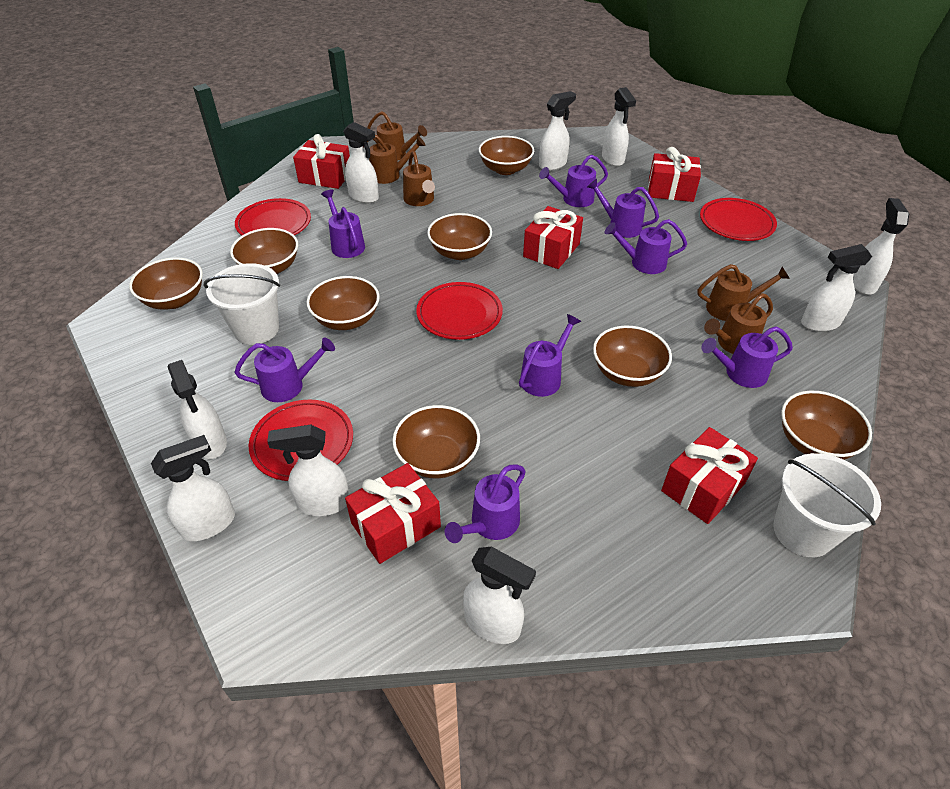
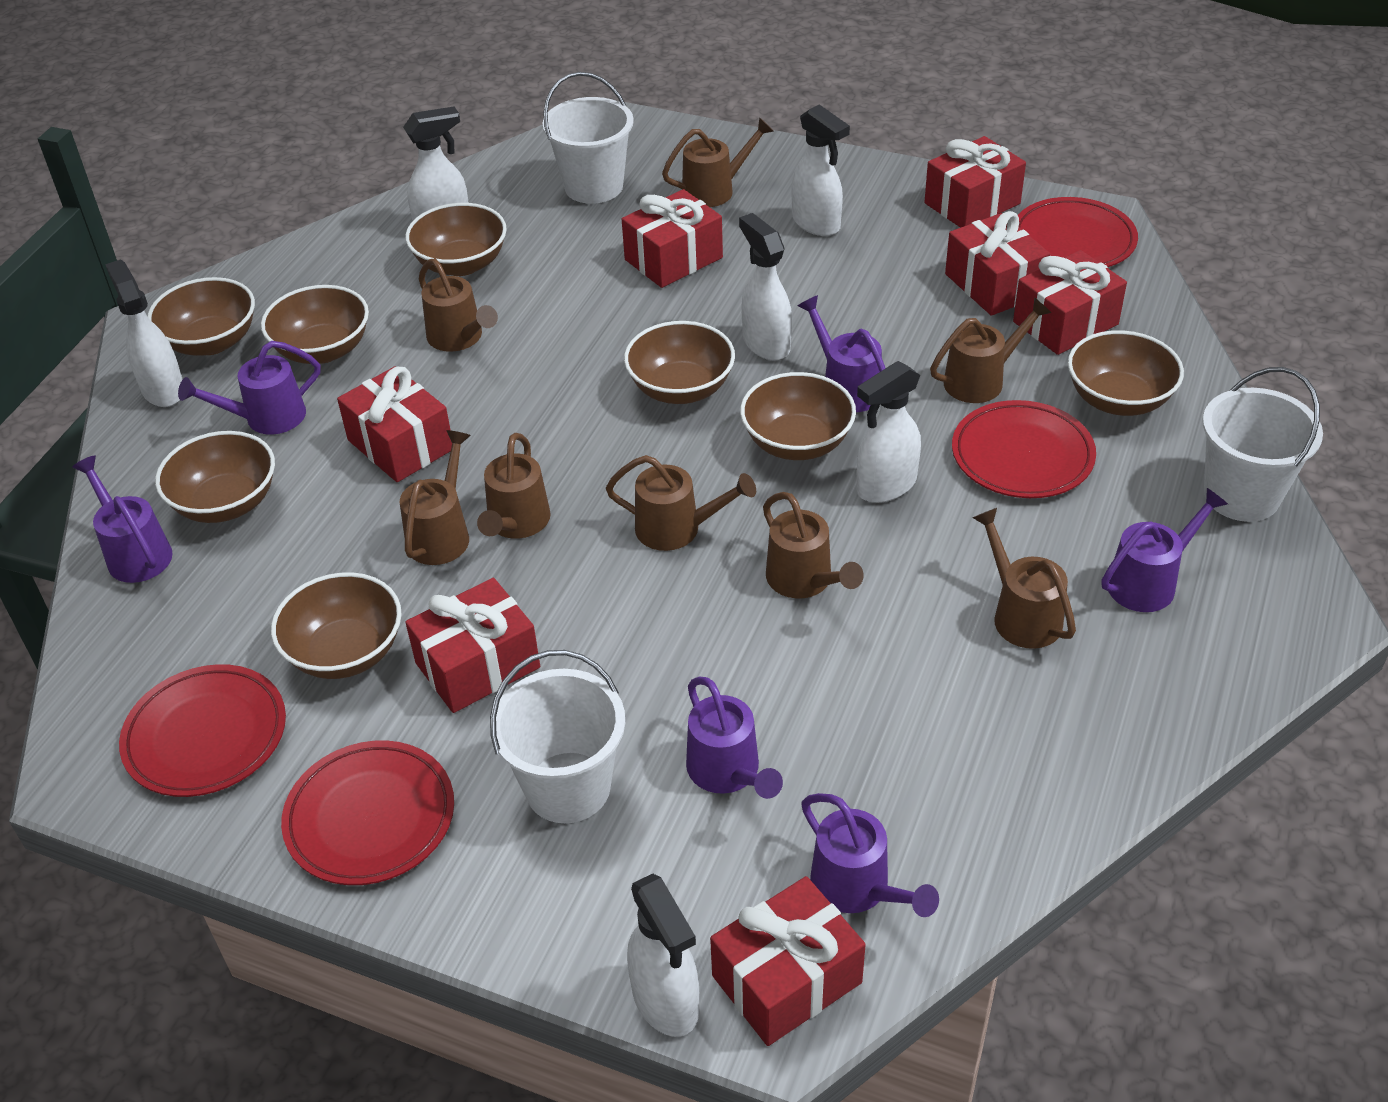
brown watering can: [363,135,426,184] [367,111,427,161] [403,151,435,206] [697,264,790,321] [704,293,773,354] = 5 -> [400,430,471,565] [419,259,498,352] [477,433,551,539] [606,455,756,551] [662,117,774,207] [763,492,864,598] [930,297,1052,403] [973,508,1076,649] = 8
purple watering can: [235,338,335,402] [321,190,365,258] [445,464,526,543] [519,314,581,397] [539,155,608,207] [587,179,659,238] [605,219,687,274] [701,326,793,388] = 8 -> [72,455,173,583] [178,341,320,435] [686,677,783,799] [798,295,886,412] [801,793,939,917] [1102,488,1228,612] = 6
red gift: [293,134,350,189] [345,463,441,564] [523,206,583,269] [648,147,701,202] [661,427,758,524] = 5 -> [337,367,452,482] [405,578,540,713] [622,189,723,288] [710,876,866,1046] [925,136,1026,228] [945,211,1050,316] [1013,250,1127,355] = 7
white bucket: [204,263,280,345] [773,453,881,557] = 2 -> [490,650,625,823] [542,72,634,204] [1202,367,1323,522] = 3
white spray bottle: [151,435,235,541] [168,360,227,459] [267,425,349,516] [343,122,379,203] [463,547,536,644] [539,91,576,171] [602,87,636,166] [801,244,872,332] [853,198,909,295] = 9 -> [105,259,183,407] [403,106,468,220] [627,874,699,1037] [739,213,792,360] [792,104,850,236] [857,361,921,503] = 6

